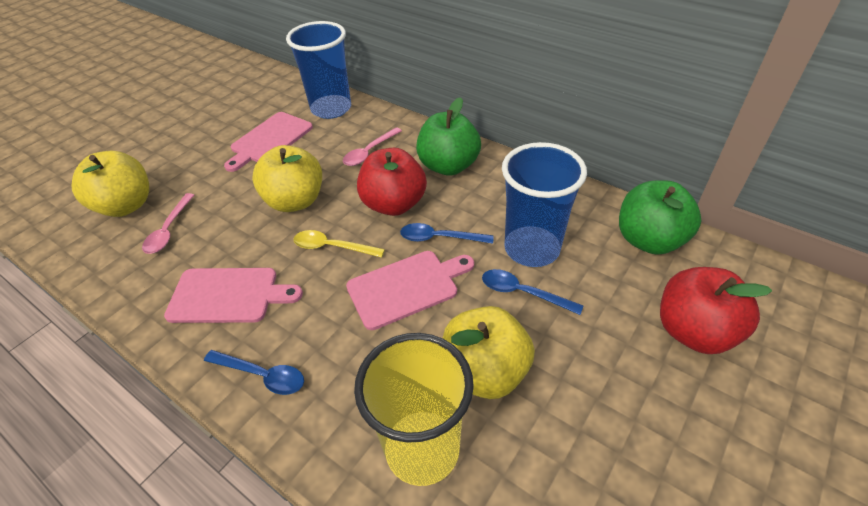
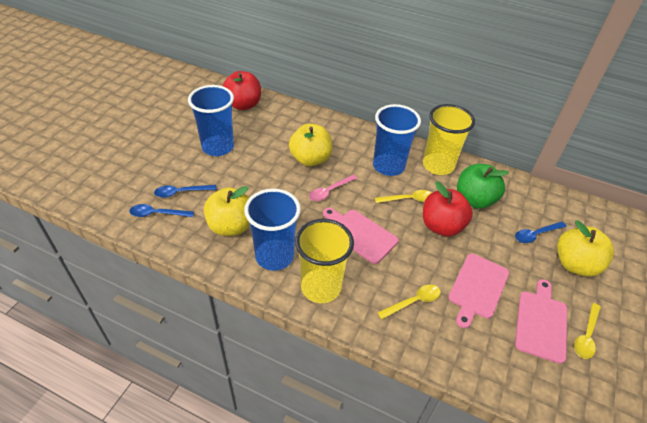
blue cup: [286,21,351,119] [502,142,587,267] = 2 -> [188,85,234,156] [244,189,301,271] [373,104,421,176] = 3
green apple: [416,97,481,176] [619,180,701,255] = 2 -> [457,164,509,209] = 1
pink spoon: [142,193,194,254] [343,127,402,166] = 2 -> [309,174,357,201] = 1
yellow cup: [354,333,474,486] = 1 -> [295,219,354,303] [423,104,475,175] = 2
yellow spoon: [293,230,385,258] = 1 -> [375,190,431,203] [377,284,441,319] [574,303,601,359] = 3

